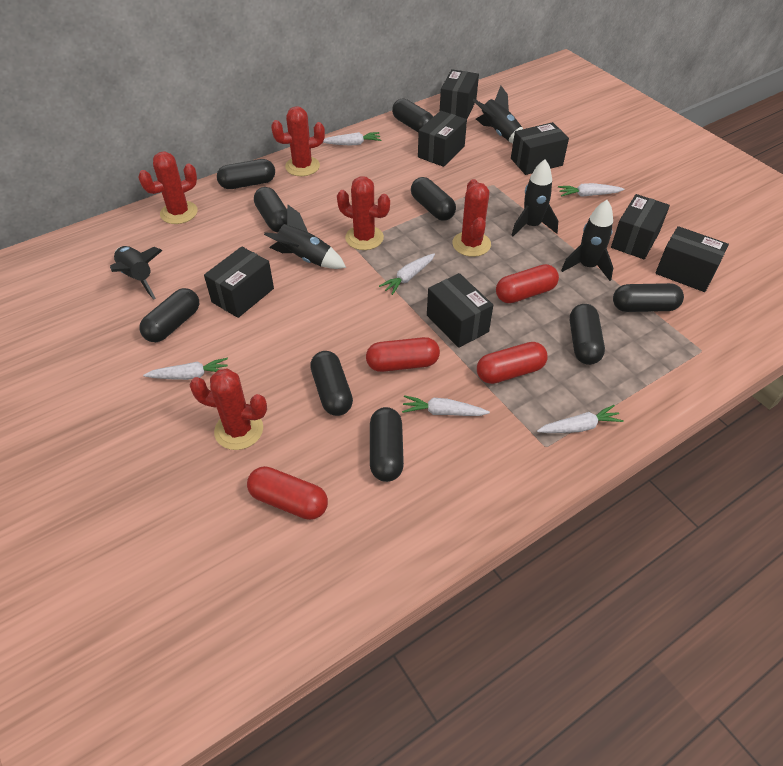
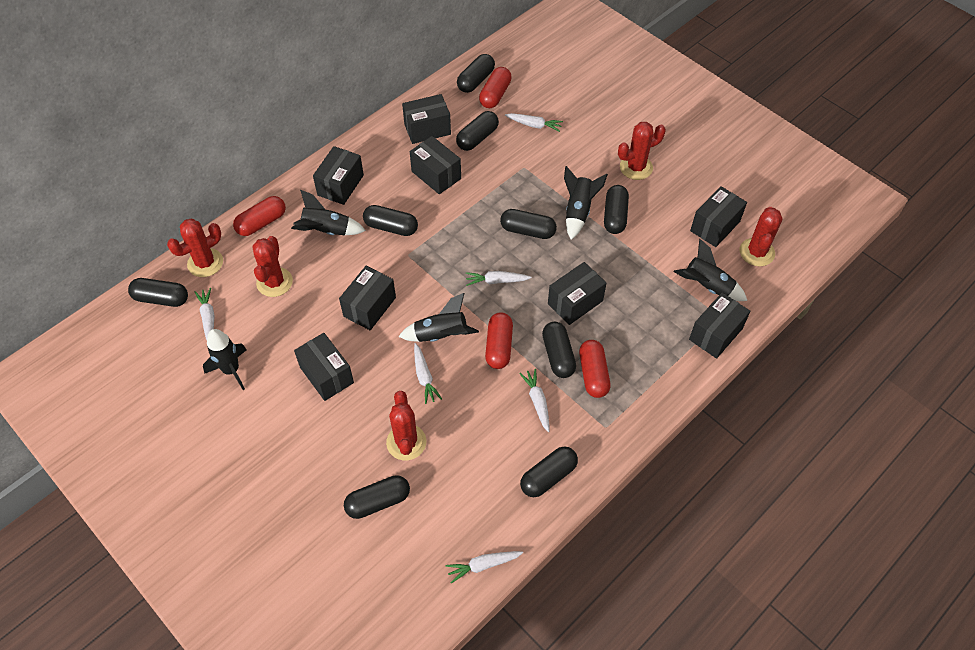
black box: [204,246,274,318] [418,111,467,167] [427,273,493,348] [440,69,479,119] [511,122,569,175] [611,194,670,259] [655,226,729,292] = 7 -> [294,333,354,401] [313,146,364,205] [339,266,396,330] [402,94,451,144] [410,136,461,194] [548,262,606,325] [689,292,750,359] [690,186,747,247] = 8

